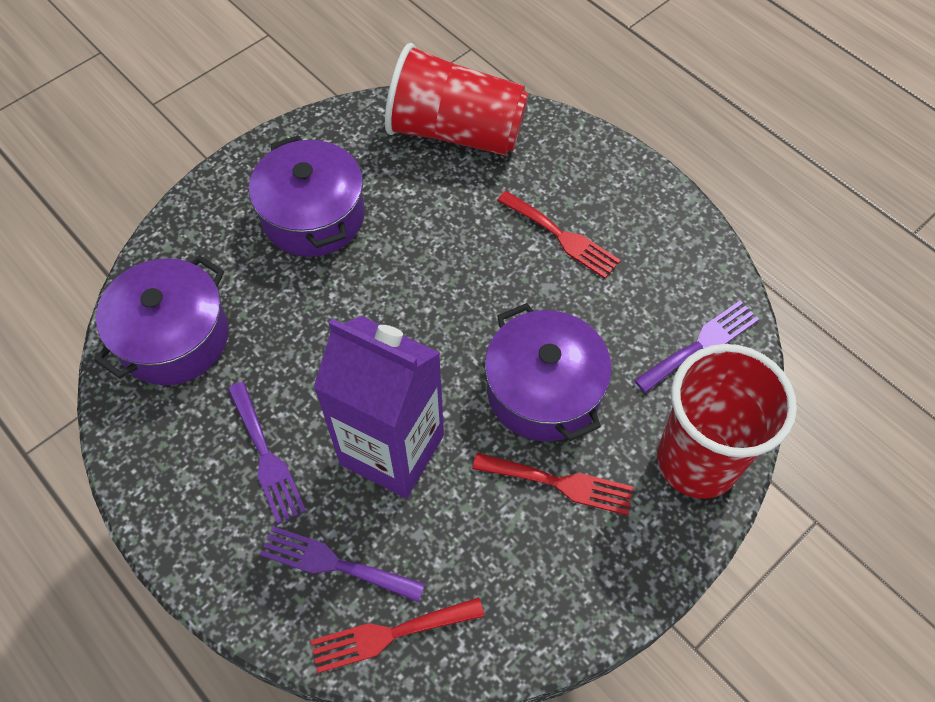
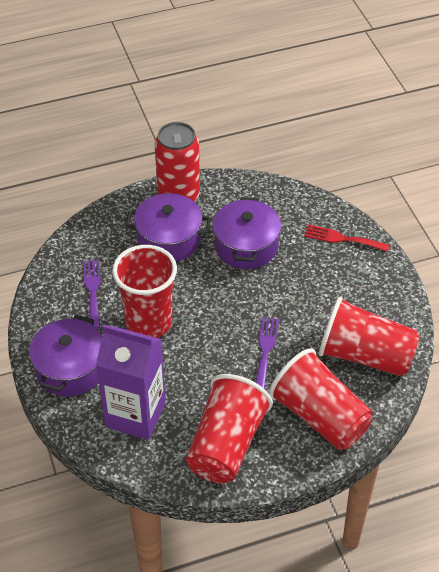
purple fork: [228,382,306,524] [260,526,425,602] [634,300,759,393] = 3 -> [83,260,101,329] [255,317,279,389] = 2
red can: none = 0 -> [155,122,200,201] = 1
red cup: [385,43,529,156] [657,344,797,499] = 2 -> [112,245,177,338] [186,374,273,484] [269,348,373,450] [319,296,420,377] = 4
red fork: [311,597,485,673] [472,453,634,516] [497,191,621,279] = 3 -> [304,224,390,252] = 1

